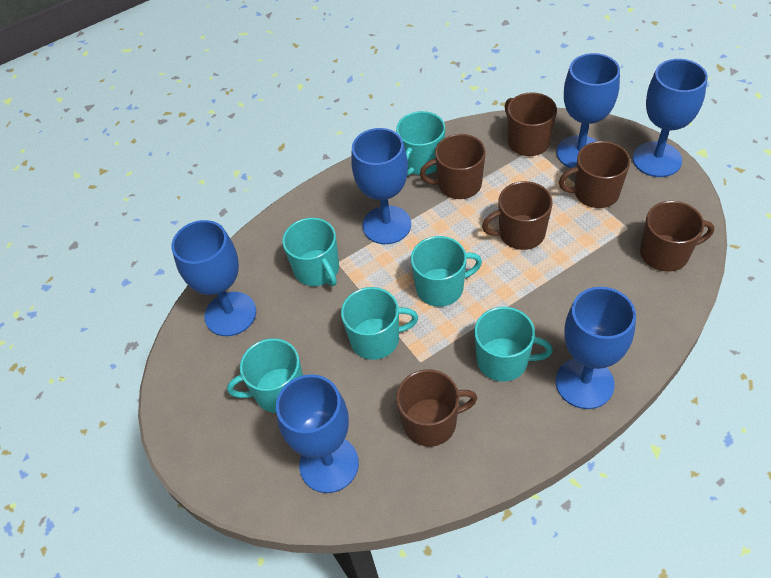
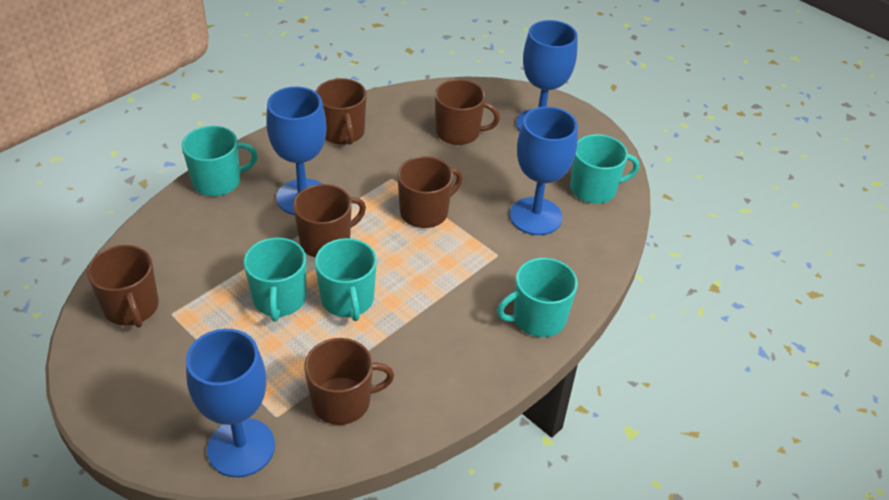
blue goblet: [172,220,256,336] [276,374,359,493] [351,128,411,244] [556,287,636,409] [557,53,620,168] [633,59,708,177] = 6 -> [186,329,275,477] [266,87,326,215] [510,107,578,235] [516,20,578,131] = 4
turquoise mug: [227,338,303,413] [282,218,339,286] [341,287,418,360] [396,111,445,176] [411,236,482,307] [474,307,553,382] = 6 -> [182,126,258,196] [244,237,306,322] [315,238,377,321] [497,258,578,337] [570,134,639,204] = 5

